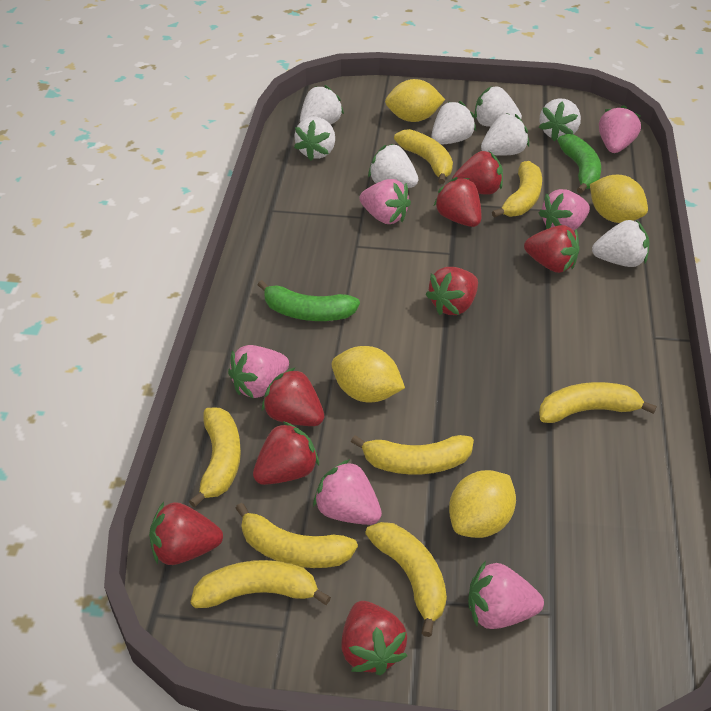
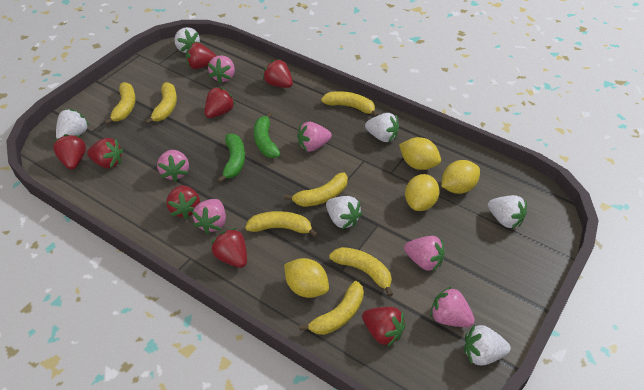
white strawberry: [294,117,335,161] [300,85,344,124] [368,144,418,188] [431,101,476,144] [475,86,522,127] [481,113,529,156] [539,98,581,141] [592,220,650,267] = 8 -> [56,109,89,139] [174,27,200,53] [326,196,362,229] [365,113,399,142] [464,324,511,365] [488,195,527,229] = 6
yellow banana: [189,407,241,508] [191,560,331,608] [235,503,358,568] [351,435,474,474] [365,522,447,637] [394,129,453,184] [492,161,542,218] [539,382,657,423] = 8 -> [104,82,136,125] [145,82,177,124] [245,211,318,237] [284,172,348,207] [299,281,364,335] [321,91,378,117] [329,247,393,297] = 7

